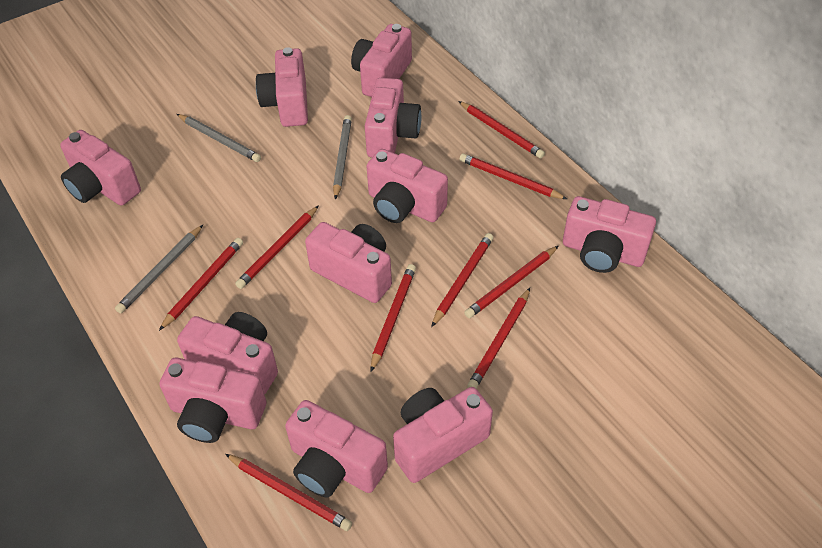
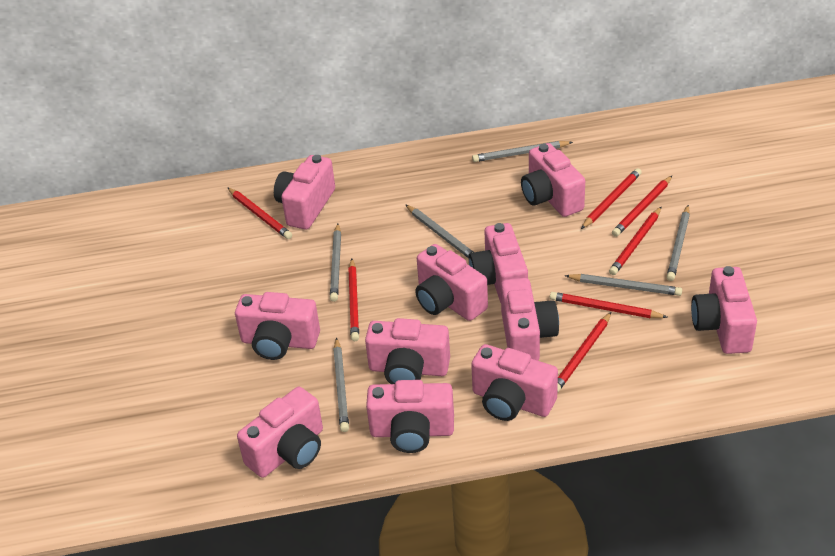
grey pencil: [115,225,203,314] [177,114,261,162] [333,115,352,200] = 3 -> [330,224,341,302] [333,337,349,432] [405,204,474,258] [472,141,573,162] [565,274,682,296] [666,205,690,281] = 6
red pencil: [159,238,243,331] [225,454,352,531] [235,205,319,289] [370,264,416,372] [431,233,493,327] [458,101,545,158] [460,154,567,199] [464,246,558,318] [467,288,530,389] = 9 -> [227,187,292,239] [348,259,359,341] [550,292,668,318] [557,312,611,393] [581,168,642,229] [609,207,661,275] [612,176,672,237] = 7

